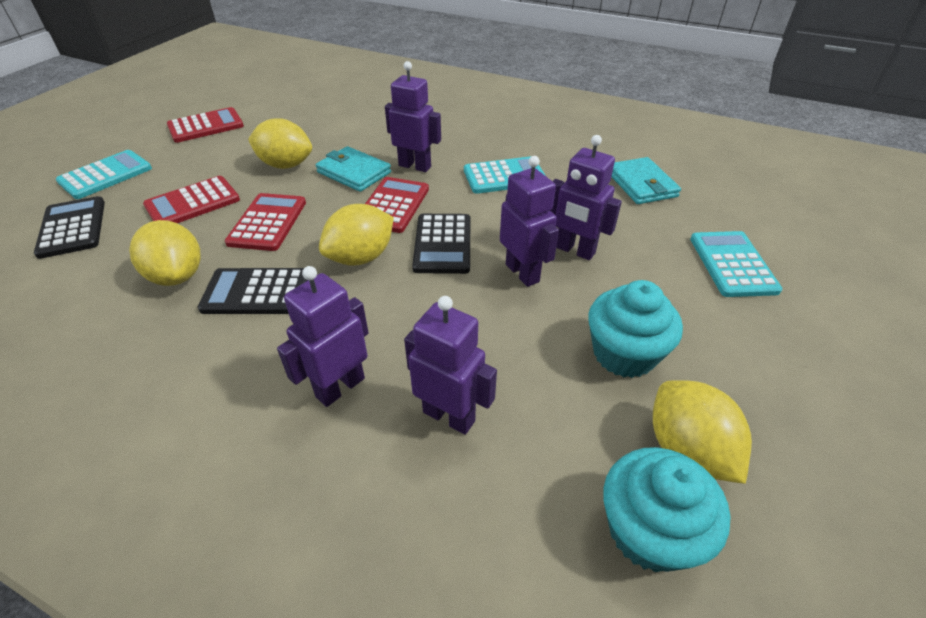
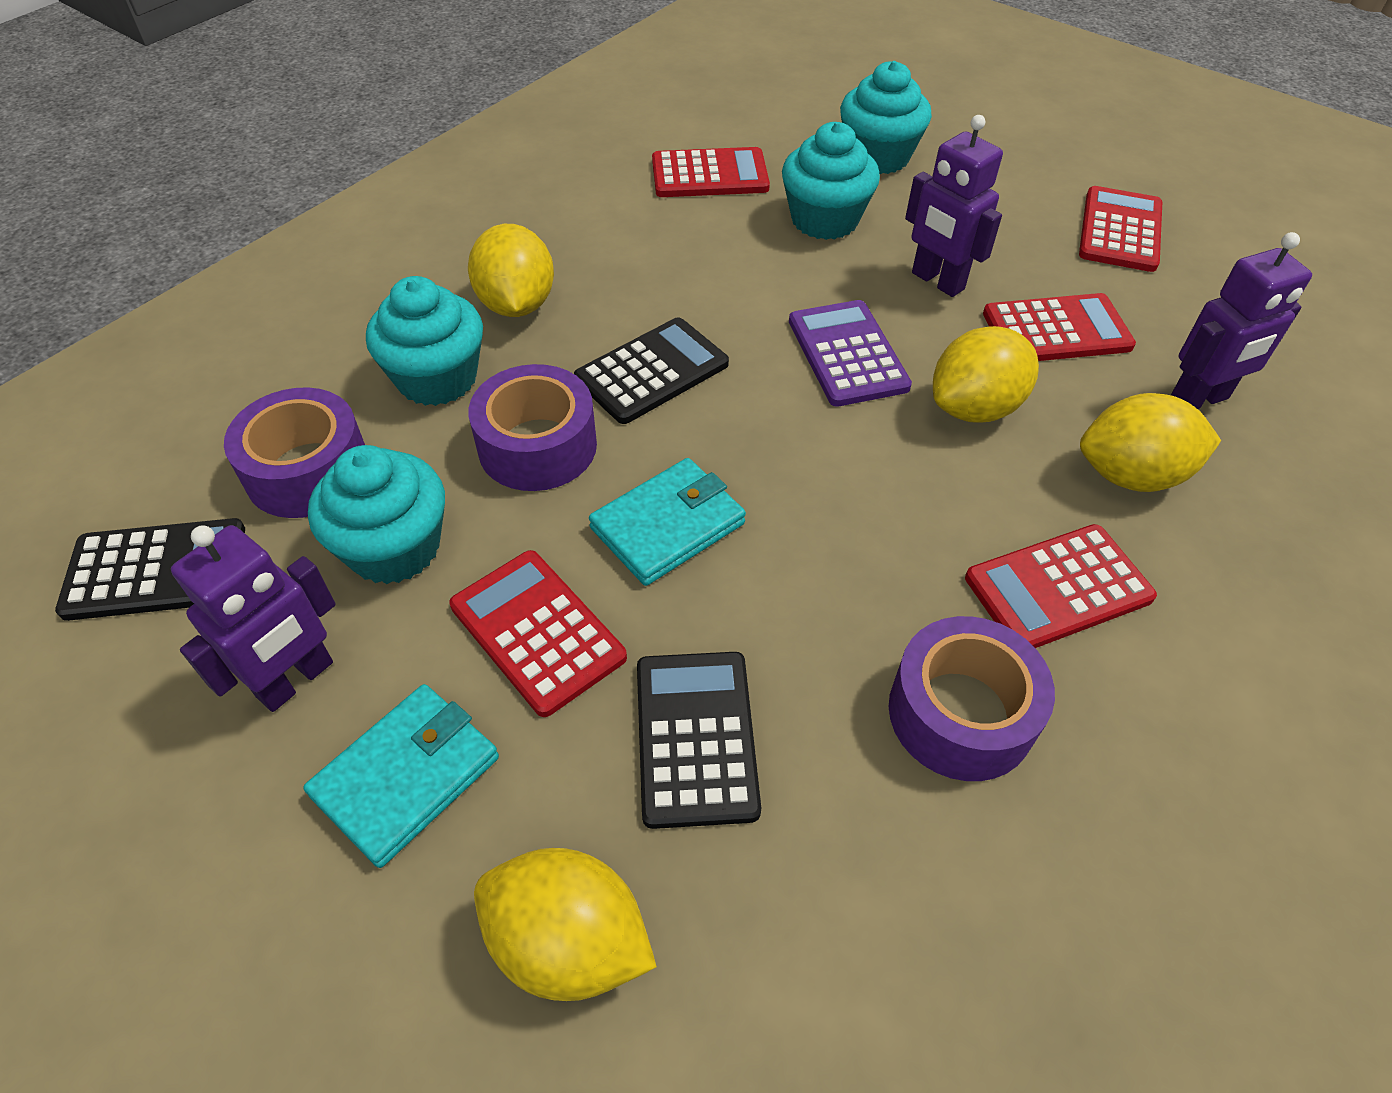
purple calculator: none = 0 -> [789,300,912,407] = 1
purple robot: [277,266,369,407] [385,61,441,172] [404,296,497,435] [500,156,559,287] [550,135,622,260] = 5 -> [171,525,336,712] [905,115,1003,297] [1171,232,1312,409] = 3
purple tape: none = 0 -> [224,387,365,518] [468,364,597,491] [889,616,1055,781] = 3
red calculator: [143,176,240,223] [167,107,244,143] [225,193,306,251] [365,177,429,233] = 4 -> [449,550,627,717] [652,147,770,197] [965,524,1157,648] [983,293,1136,361] [1079,186,1162,272] = 5
turquoise calculator: [56,150,152,199] [464,156,546,194] [690,231,783,297] = 3 -> none = 0
turquoise cupcake: [588,280,683,378] [603,447,731,572] = 2 -> [308,445,445,584] [366,276,483,406] [782,122,880,240] [840,61,932,174] = 4

